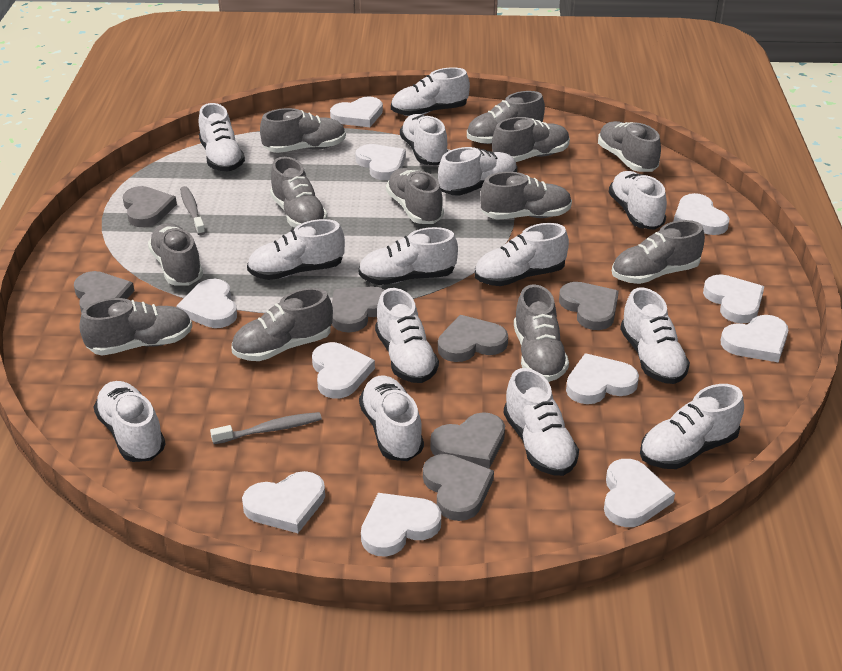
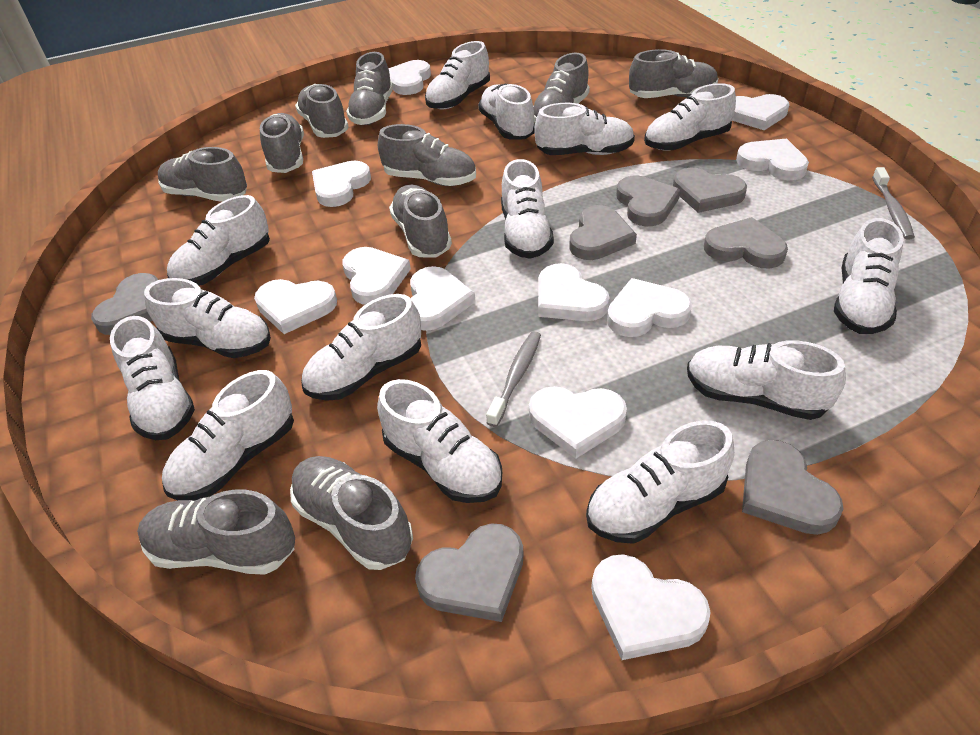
grey shoe: [79,298,192,356] [148,223,203,285] [231,288,333,361] [260,108,346,153] [270,157,328,228] [386,168,444,224] [467,91,545,144] [480,172,572,219] [492,117,570,162] [514,284,569,382] [598,121,661,172] [612,220,705,284] = 12 -> [137,490,295,575] [158,147,247,202] [260,113,304,173] [290,456,413,570] [295,84,349,138] [346,52,393,125] [378,124,476,186] [389,185,452,258] [533,53,590,122] [629,49,718,98] = 10

